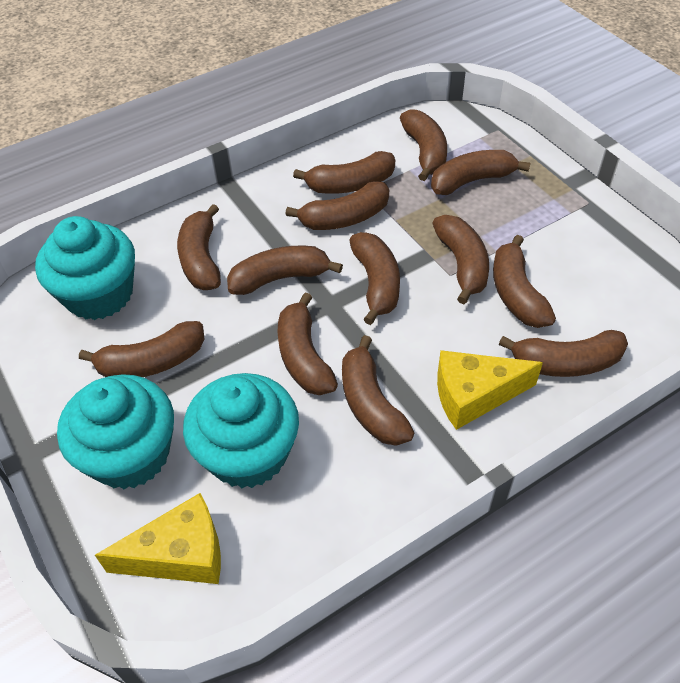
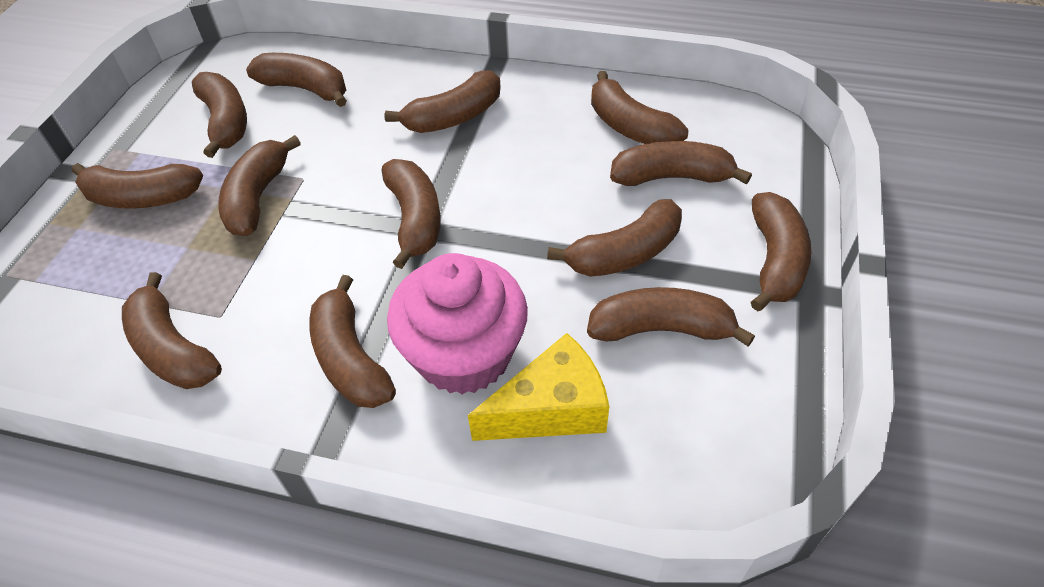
pink cupcake: none = 0 -> [387,253,528,394] = 1
turquoise cupcake: [35,216,135,320] [57,374,174,489] [183,373,299,488] = 3 -> none = 0
yellow cheese: [95,493,221,584] [437,350,543,430] = 2 -> [468,333,609,441] = 1

